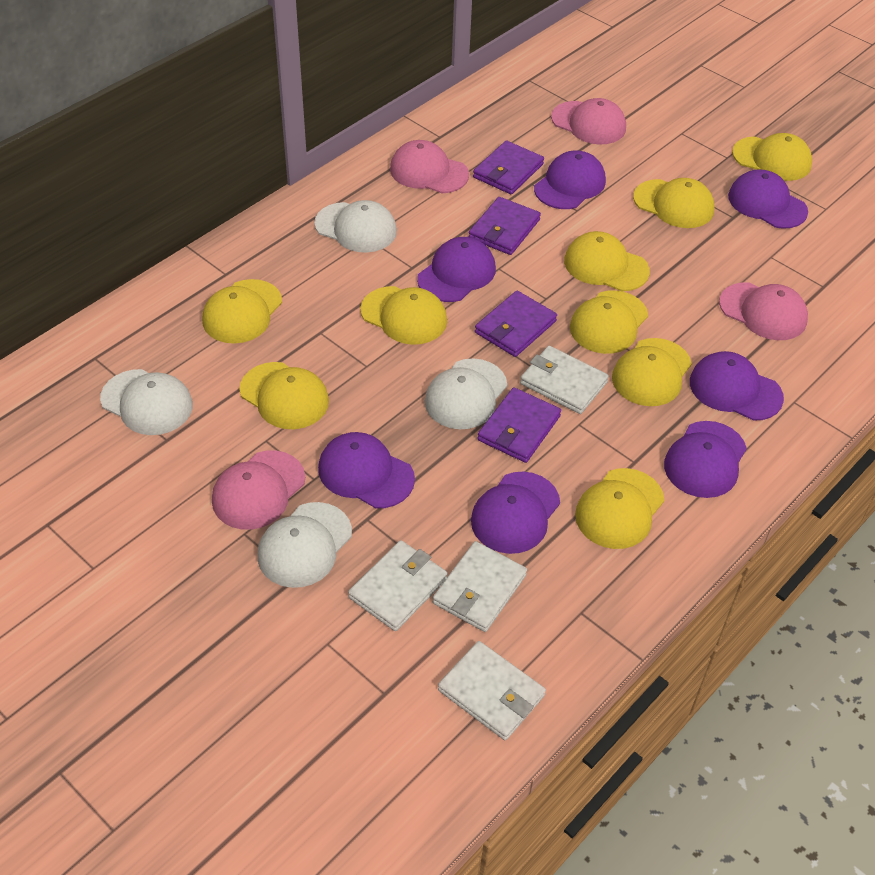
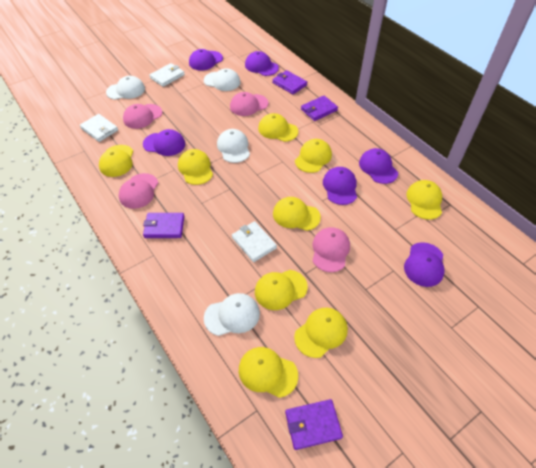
purple cap: [318,432,415,508] [417,237,496,302] [471,472,560,554] [534,150,606,209] [664,421,747,498] [690,351,784,421] [728,169,808,229] = 7 -> [143,129,185,156] [189,49,223,71] [245,51,279,76] [323,167,357,205] [359,148,398,184] [404,242,445,287] = 6
white wallet: [348,540,447,631] [433,541,527,632] [438,641,546,740] [520,346,609,414] = 4 -> [80,114,118,142] [149,63,185,87] [232,221,277,262] = 3

